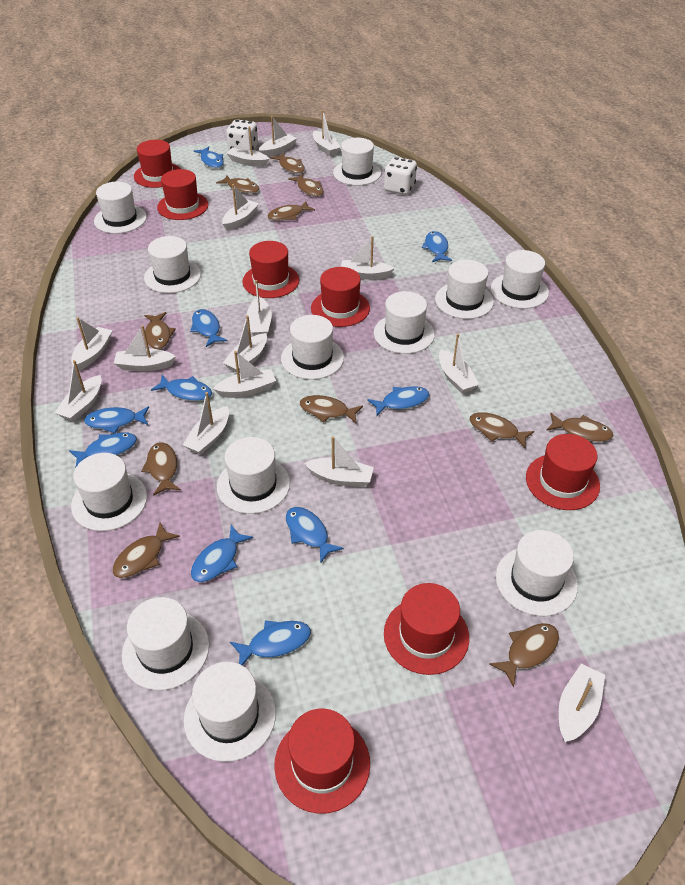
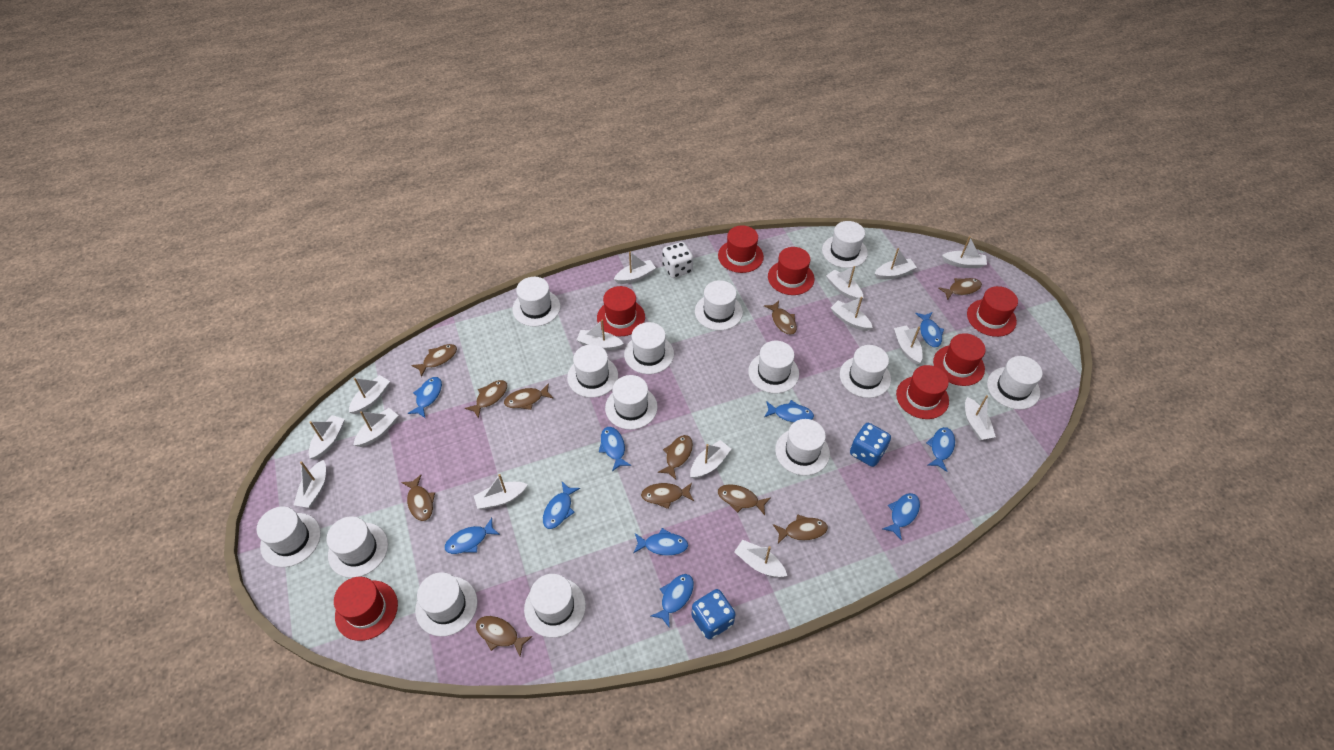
blue dice: none = 0 -> [691,589,736,639] [850,423,891,467] = 2
white dice: [226,119,258,150] [384,157,417,195] = 2 -> [662,242,693,278] = 1
white hat: [71,453,147,531] [94,181,147,234] [122,597,209,690] [144,236,201,293] [184,662,276,762] [217,437,290,514] [281,315,344,380] [333,138,381,186] [374,291,435,354] [435,259,494,319] [491,250,549,309] [496,530,578,616] = 12 -> [257,507,321,567] [326,516,388,578] [415,572,477,636] [512,277,560,326] [524,574,586,638] [567,344,618,398] [605,375,658,430] [624,322,674,374] [695,280,743,331] [748,341,799,393] [775,419,830,476] [822,221,868,268] [840,345,891,398] [987,356,1043,410] = 14

